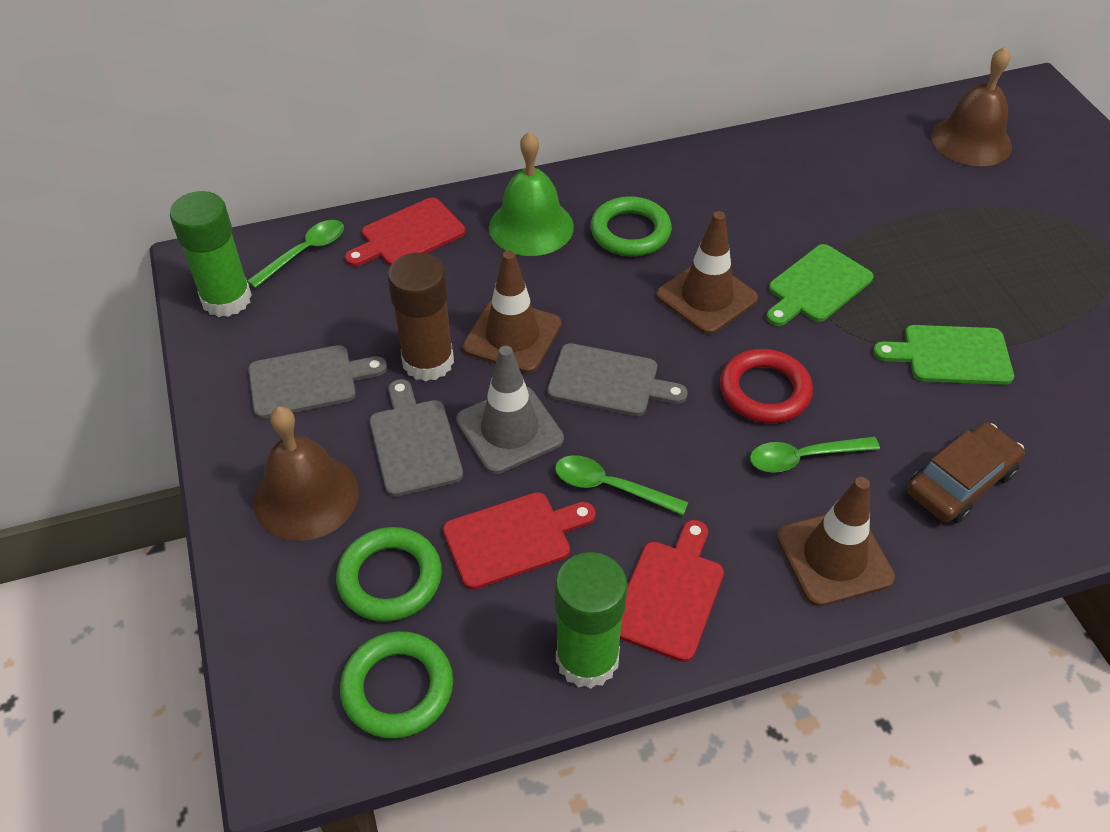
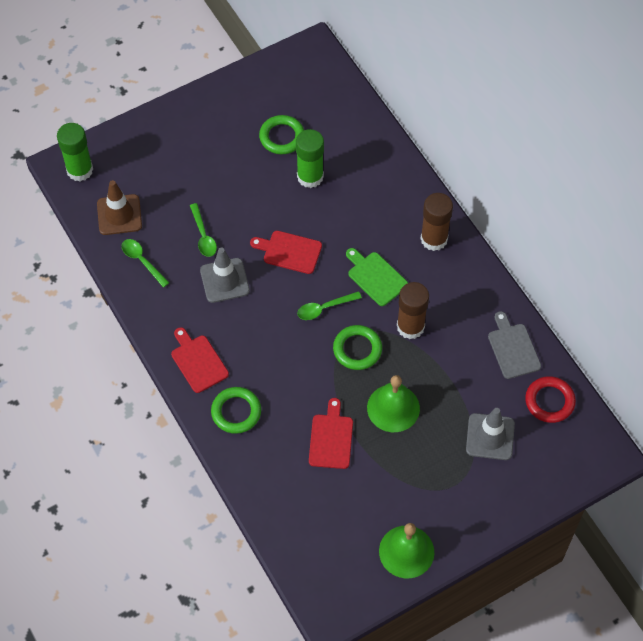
brown bell: [254,406,359,541] [931,46,1012,166] = 2 -> none = 0
brown car: [907,422,1025,523] = 1 -> none = 0
brown glue stick: [387,253,454,382] = 1 -> [397,282,429,339] [420,193,453,251] = 2
brown traffic cone: [463,250,561,373] [656,211,758,334] [776,477,895,606] = 3 -> [97,180,142,235] = 1
green bell: [489,131,574,256] = 1 -> [367,375,420,432] [379,523,434,578] = 2
green cutting board: [766,244,874,326] [873,325,1014,385] = 2 -> [346,248,408,306] = 1
grey cutting board: [248,345,387,419] [370,379,463,497] [547,343,688,416] = 3 -> [488,311,541,379] = 1
grey traffic cone: [456,346,564,474] = 1 -> [200,247,250,303] [466,408,515,460] = 2

